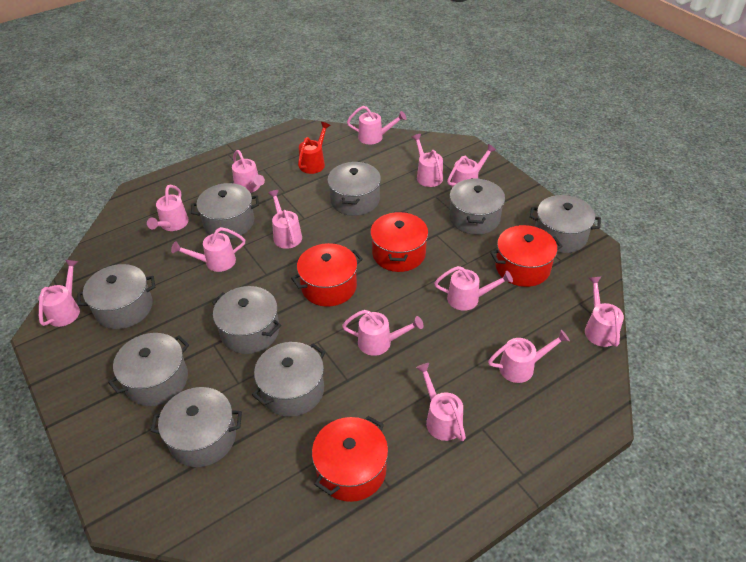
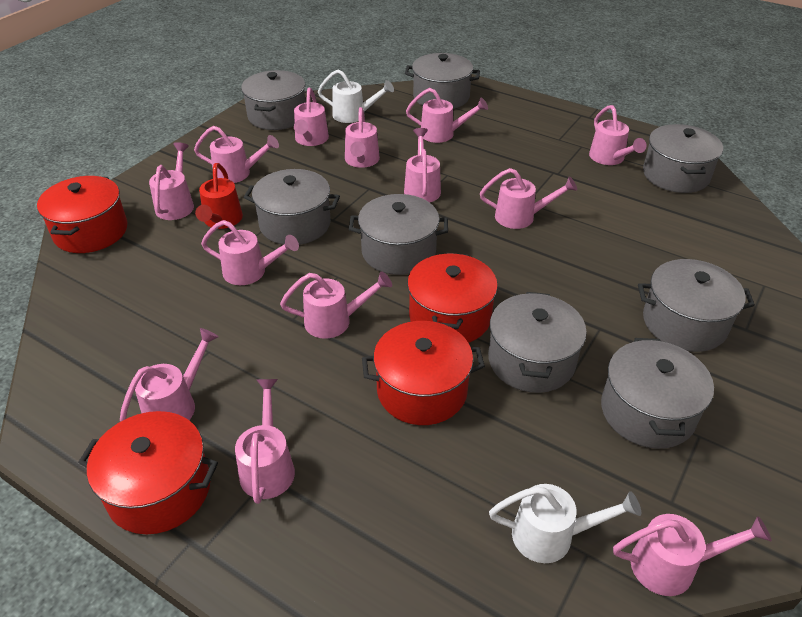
grey pot: [77,264,155,329] [108,333,189,406] [150,387,242,467] [191,183,259,239] [212,286,281,354] [252,342,325,417] [327,162,381,216] [449,178,505,235] [530,195,601,253] = 9 -> [241,70,306,130] [244,169,340,245] [349,194,448,275] [405,53,480,109] [488,292,587,393] [601,338,714,449] [638,259,755,352] [643,124,723,193] = 8
white watering can: none = 0 -> [318,69,394,123] [489,484,641,563] = 2

